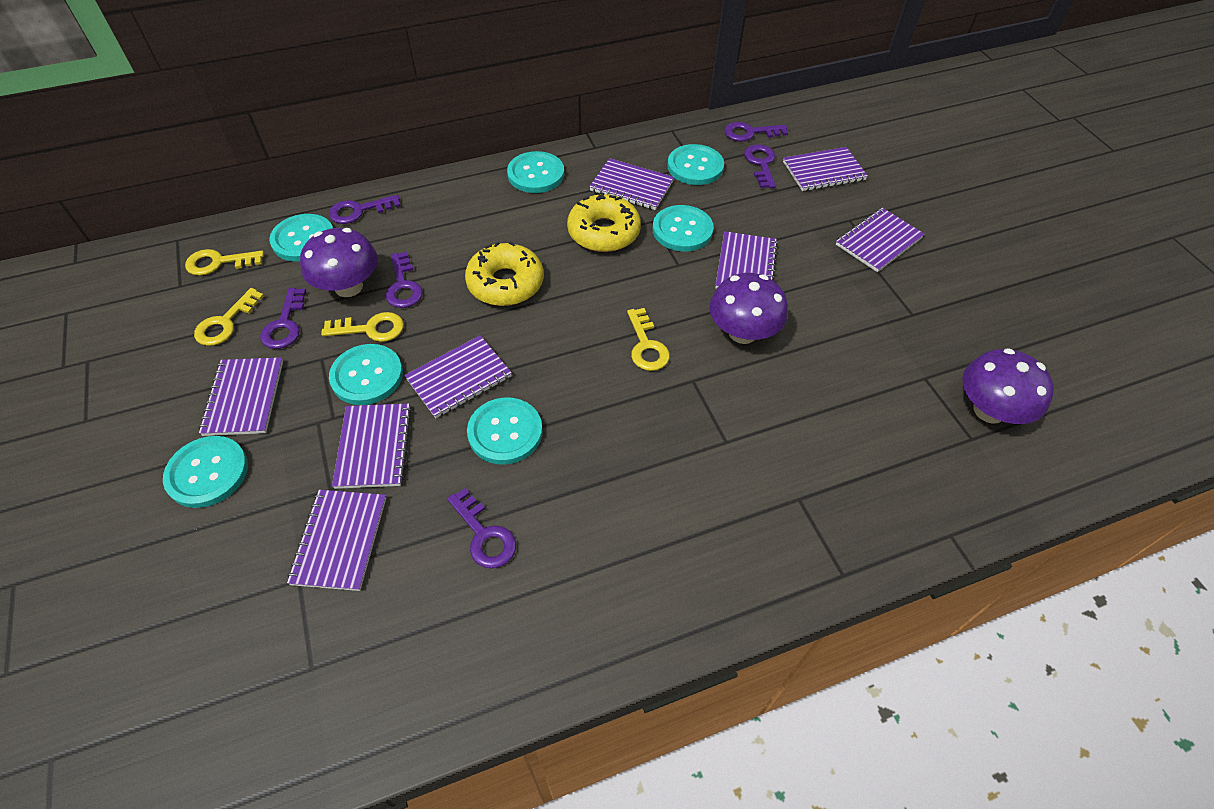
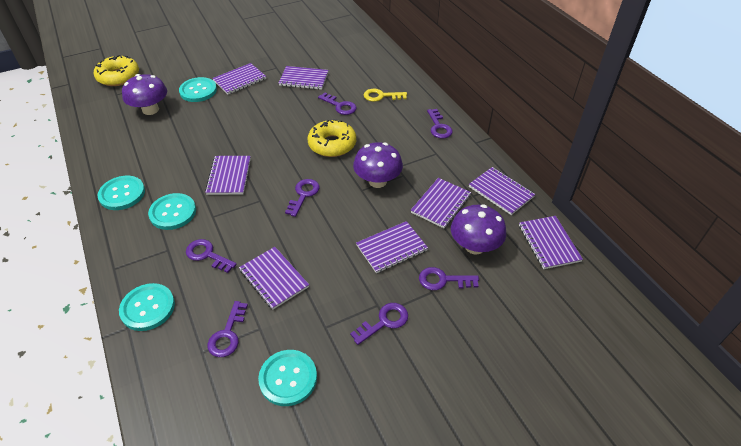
purple key: [260,288,306,349] [329,195,400,224] [386,252,423,308] [447,488,516,569] [724,122,788,142] [744,144,776,188] = 6 -> [186,239,237,273] [207,301,248,357] [285,179,320,217] [318,93,357,115] [350,303,408,345] [419,267,479,290] [427,109,453,139] = 7
turquoise button: [163,436,248,508] [269,214,333,262] [329,344,403,405] [467,397,543,465] [507,151,564,193] [653,205,714,252] [667,144,724,185] = 7 -> [98,176,145,210] [119,283,175,331] [148,193,196,230] [179,77,217,102] [258,350,317,406] = 5
yellow key: [185,249,264,276] [194,288,264,346] [321,312,404,342] [627,308,670,371] = 4 -> [364,89,407,102] = 1

